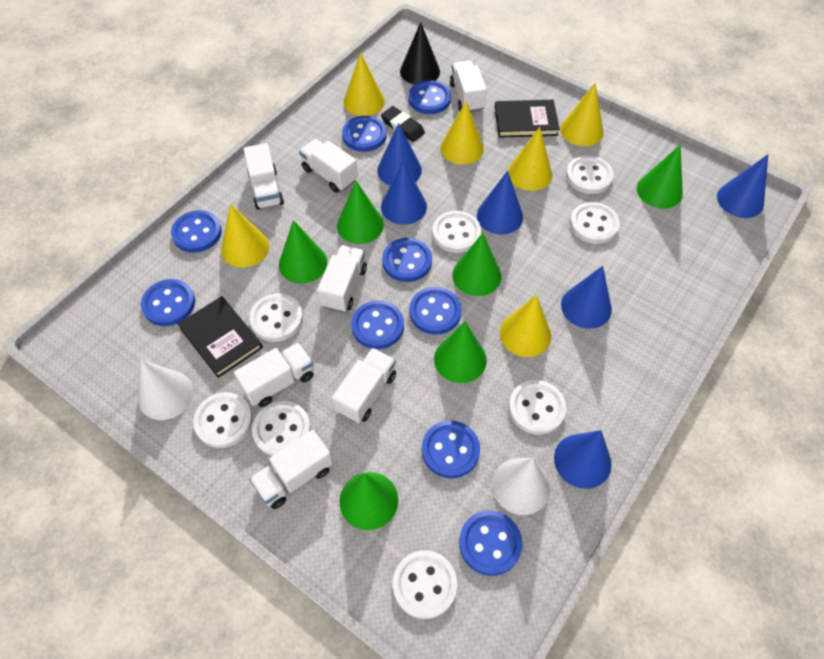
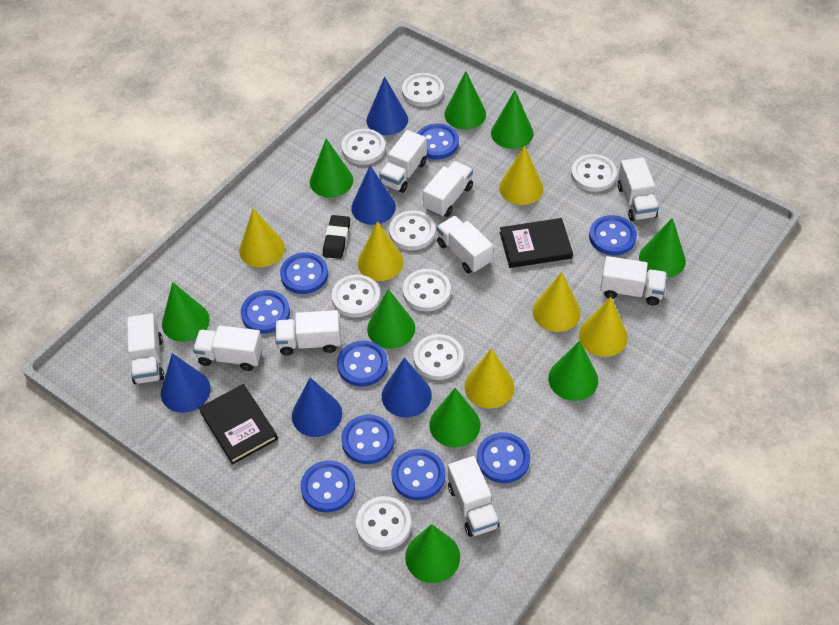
black cone: [400,22,440,85] = 1 -> none = 0
blue cone: [377,123,422,185] [381,161,427,225] [477,171,523,234] [554,430,612,489] [561,266,612,329] [717,154,768,218] = 6 -> [161,353,211,413] [292,378,342,437] [351,166,396,225] [366,76,408,135] [382,358,432,418] = 5
green cone: [279,220,327,283] [337,181,384,244] [339,472,398,530] [434,322,487,383] [452,233,501,296] [637,145,683,209] = 6 -> [162,282,210,342] [310,139,353,197] [367,289,415,349] [405,524,460,583] [429,388,480,447] [444,71,486,130] [491,90,534,149] [548,341,598,401] [639,218,686,278] = 9
white cone: [138,360,193,420] [492,458,550,515] = 2 -> none = 0
white truck: [234,342,314,407] [244,143,284,210] [249,430,333,509] [299,139,358,193] [317,245,367,312] [332,348,396,423] [450,61,487,112] = 7 -> [127,313,164,384] [193,325,263,371] [275,310,341,356] [379,130,427,193] [423,161,473,217] [437,216,493,273] [448,456,500,537] [600,256,667,306] [617,157,659,221] = 9

